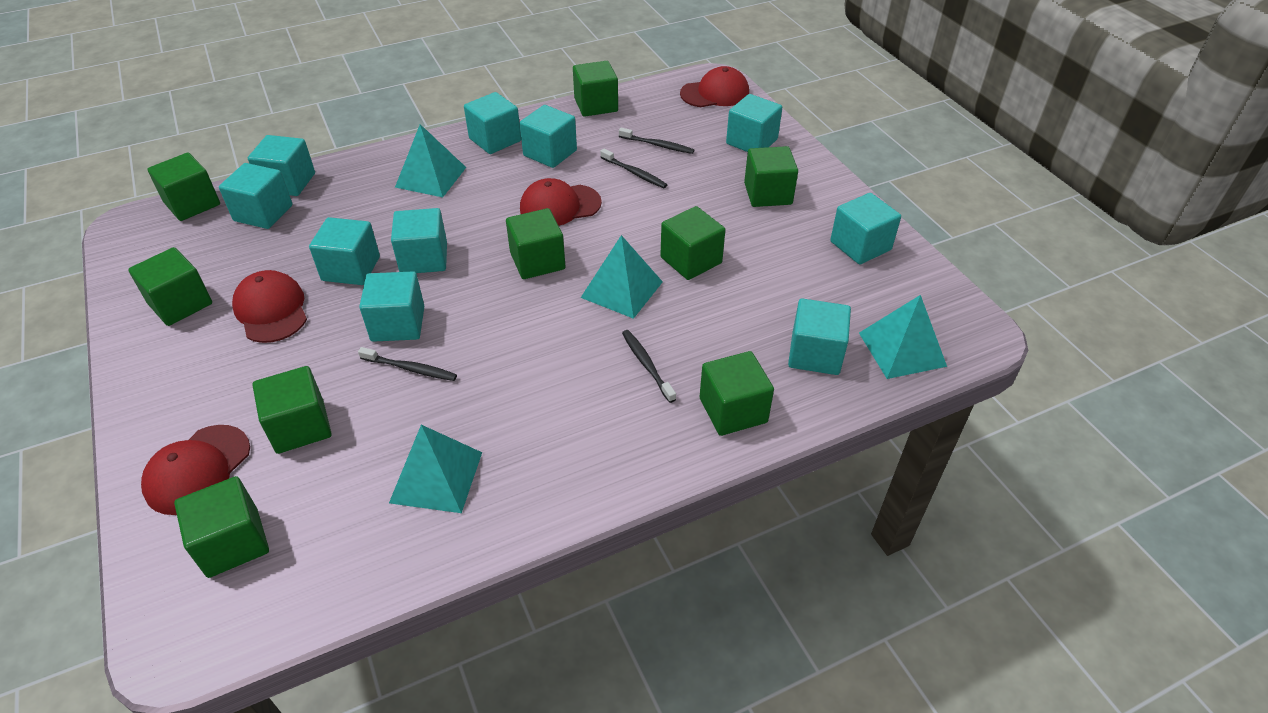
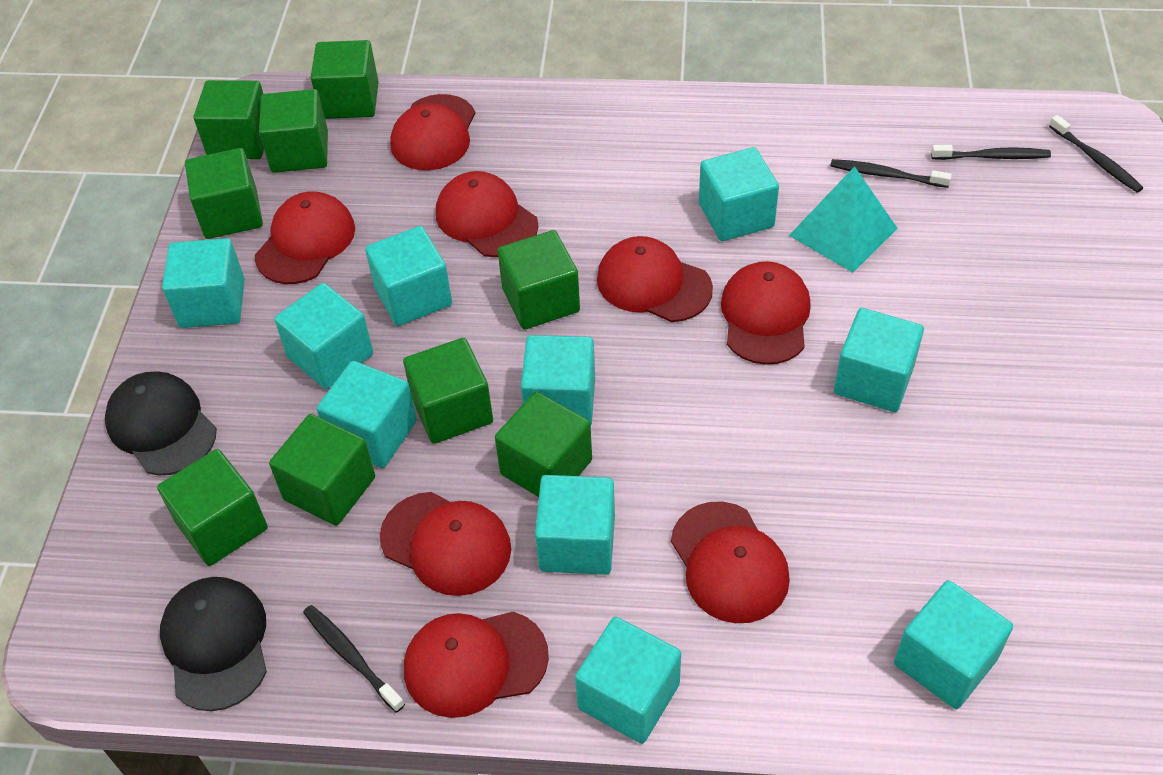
black cap: none = 0 -> [105,371,217,475] [160,577,267,711] = 2
red cap: [141,425,250,515] [232,270,307,343] [520,178,602,226] [680,66,749,107] = 4 -> [255,191,355,284] [380,492,511,596] [390,94,475,170] [404,612,549,718] [436,171,538,257] [597,236,713,322] [671,502,790,623] [721,261,811,365] = 8
turquoise pyramid: [389,425,482,513] [395,124,466,197] [581,235,663,319] [859,295,947,379] = 4 -> [789,166,898,273] = 1

